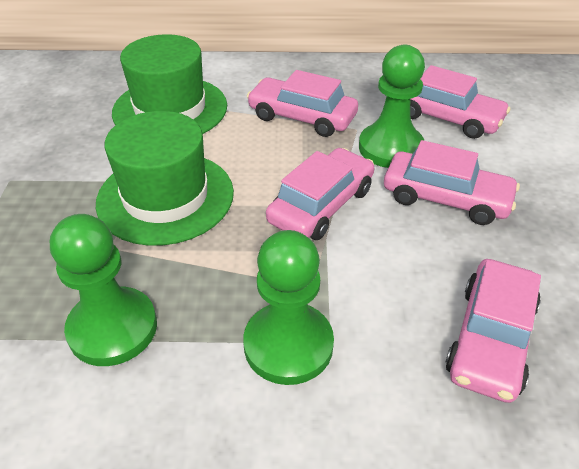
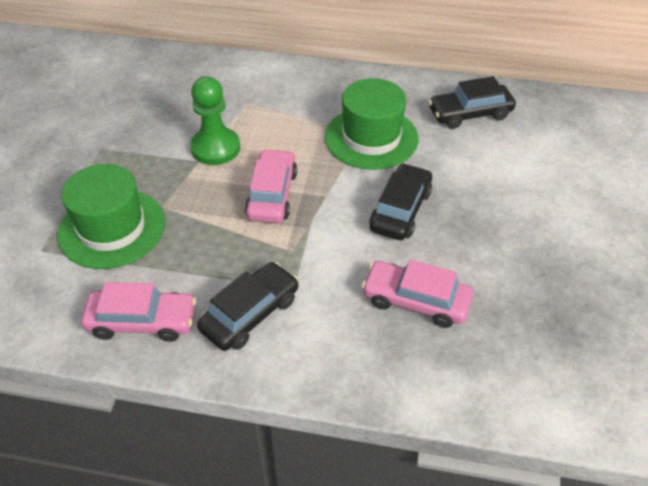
black car: none = 0 -> [197,262,299,351] [369,163,432,240] [428,76,516,129] = 3
green pawn: [50,214,157,366] [243,230,334,385] [359,45,425,168] = 3 -> [190,76,240,165] = 1
pink car: [247,70,358,137] [266,148,375,240] [384,140,520,225] [410,65,511,139] [446,259,541,403] = 5 -> [81,282,196,342] [245,149,297,223] [362,259,473,328] = 3

